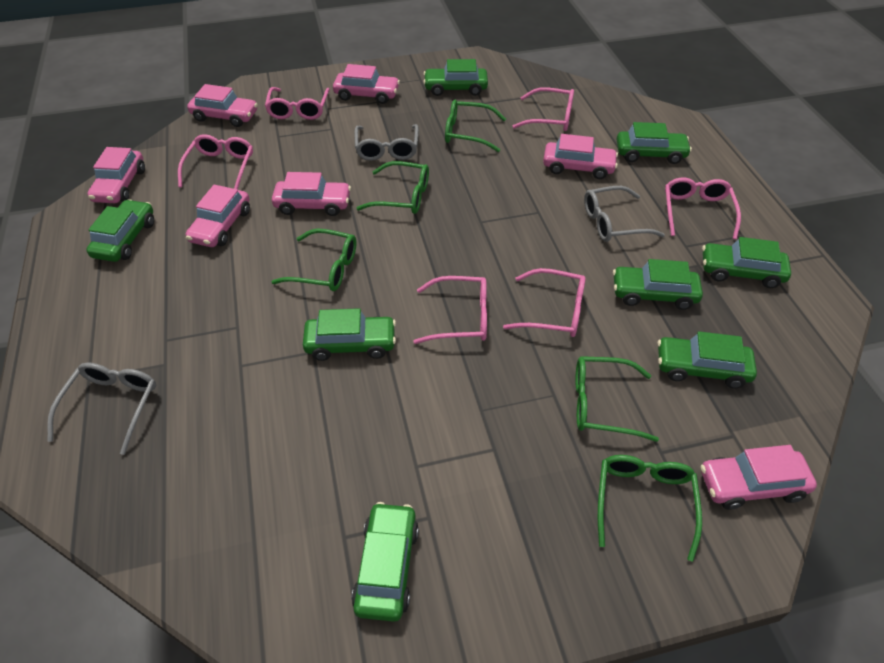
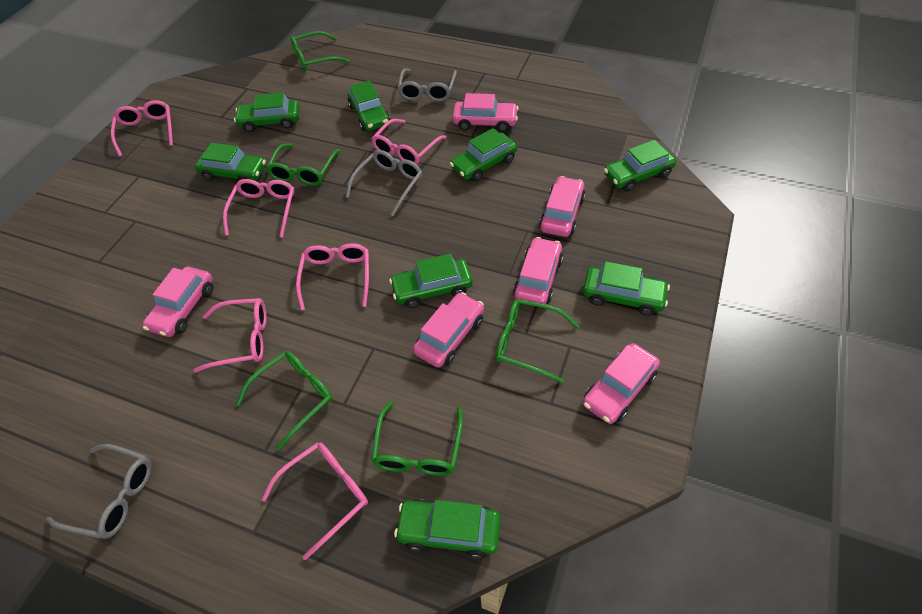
pink car: [87,147,145,203] [186,185,250,247] [187,84,258,127] [272,172,351,216] [333,64,400,104] [543,134,618,179] [701,445,817,510] = 7 -> [142,267,213,337] [413,292,484,368] [452,93,519,132] [513,237,563,304] [539,176,586,237] [583,343,660,424] = 6

